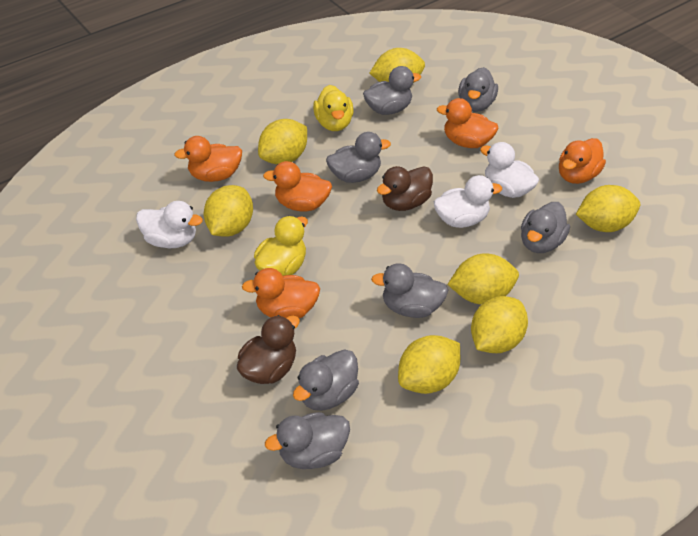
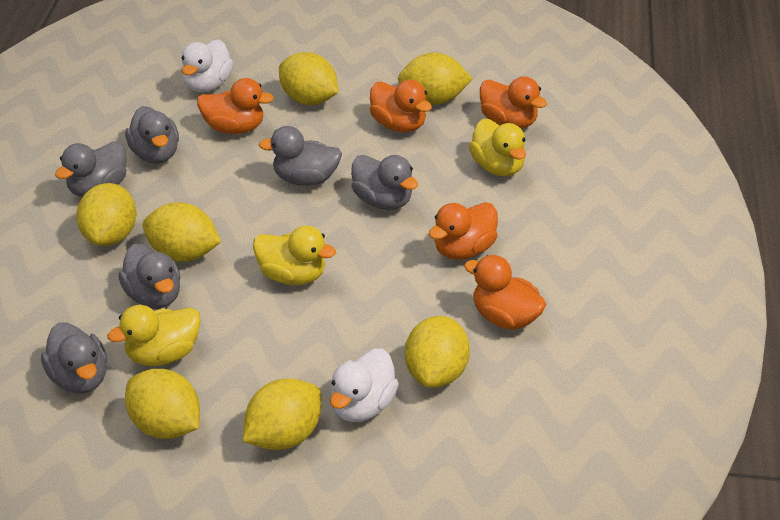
brown duck: [237,315,300,384] [377,166,433,211] = 2 -> none = 0
grey duck: [265,412,350,469] [293,349,359,411] [326,132,391,183] [363,66,421,115] [371,263,448,318] [458,67,498,112] [521,202,570,253] = 7 -> [41,323,107,394] [55,142,127,197] [118,244,181,309] [125,106,179,164] [259,126,342,186] [351,155,418,210] = 6
white duck: [136,201,203,248] [434,175,502,228] [480,142,539,198] = 3 -> [181,39,234,93] [330,348,399,422] = 2
yellow duck: [254,216,308,276] [313,85,354,131] = 2 -> [108,305,201,366] [253,226,336,285] [469,119,526,176] = 3

